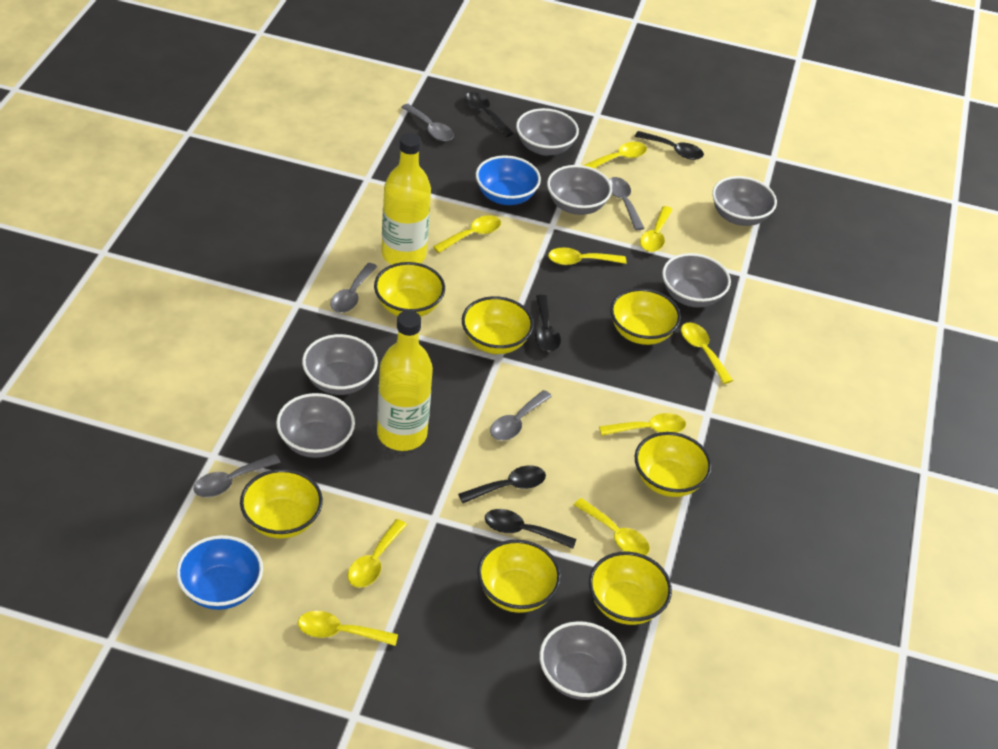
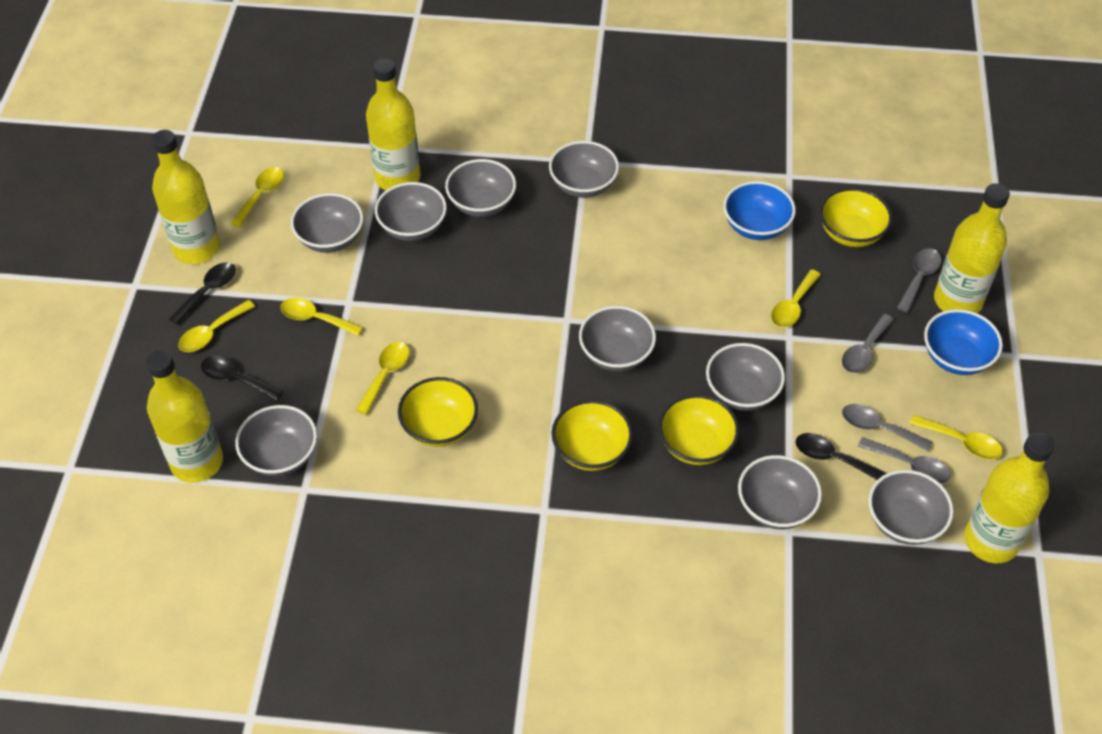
black spoon: [458,465,546,503] [465,92,514,137] [485,509,576,549] [535,295,561,352] [635,131,704,160] = 5 -> [169,262,236,325] [201,355,283,401] [795,433,886,480] = 3
grey bowl: [276,393,355,458] [302,334,378,395] [516,108,579,156] [540,621,626,700] [547,165,612,215] [662,253,731,308] [712,176,777,226] = 7 -> [235,405,317,476] [291,193,364,253] [375,182,447,241] [445,159,516,217] [549,141,619,198] [579,306,656,371] [706,343,785,411] [738,455,822,529] [869,470,954,545] = 9
grey spoon: [193,454,281,497] [330,263,377,313] [401,104,454,141] [490,390,552,441] [609,177,645,231] = 5 -> [842,314,894,373] [842,404,932,452] [858,437,951,484] [897,248,941,313] = 4
yellow bottle: [377,310,433,451] [381,133,431,265] = 2 -> [146,350,223,483] [152,130,220,264] [366,59,420,191] [934,183,1010,313] [964,432,1054,563] = 5
yellow bowl: [240,469,323,538] [374,262,445,317] [462,296,534,354] [477,540,561,613] [589,552,672,625] [610,288,681,345] [635,432,712,497] = 7 -> [398,377,478,447] [552,400,633,471] [658,394,739,465] [820,188,892,247] = 4
yellow spoon: [298,611,398,646] [348,519,407,588] [433,215,501,253] [548,247,626,265] [574,498,650,556] [583,142,647,168] [599,413,686,436] [640,206,673,252] [681,322,733,384] = 9 -> [178,300,255,352] [231,167,284,228] [280,298,363,336] [356,342,409,415] [771,269,821,327] [910,415,1003,460] = 6

